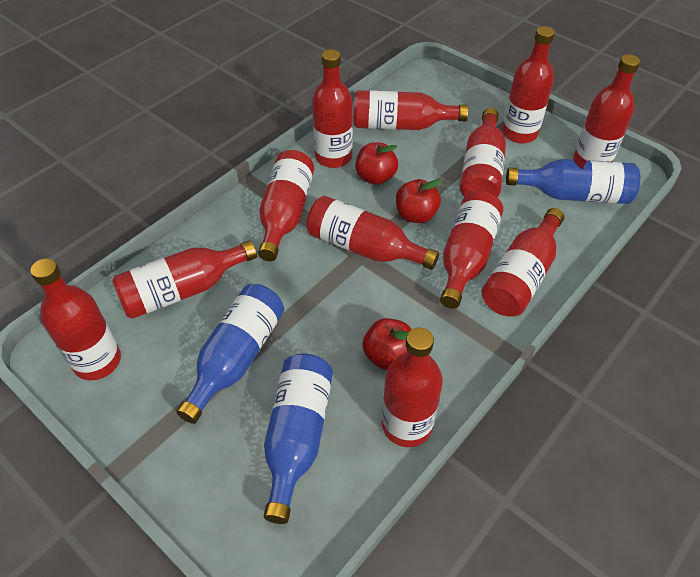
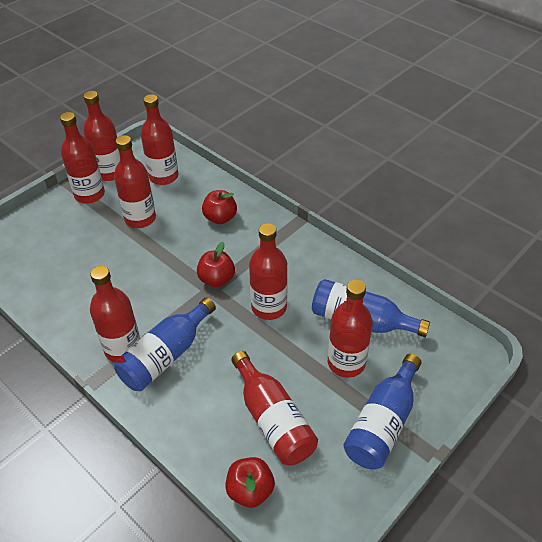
red bottle: [31,258,121,380] [112,240,257,319] [258,150,314,261] [306,196,439,270] [312,49,353,168] [353,90,468,130] [382,327,443,447] [440,191,503,309] [460,108,506,197] [482,208,564,317] [502,26,555,143] [573,54,640,162] = 12 -> [60,112,105,204] [83,91,120,181] [90,266,140,362] [114,135,156,228] [141,94,179,185] [231,351,318,466] [249,223,288,320] [328,280,373,378] = 8

